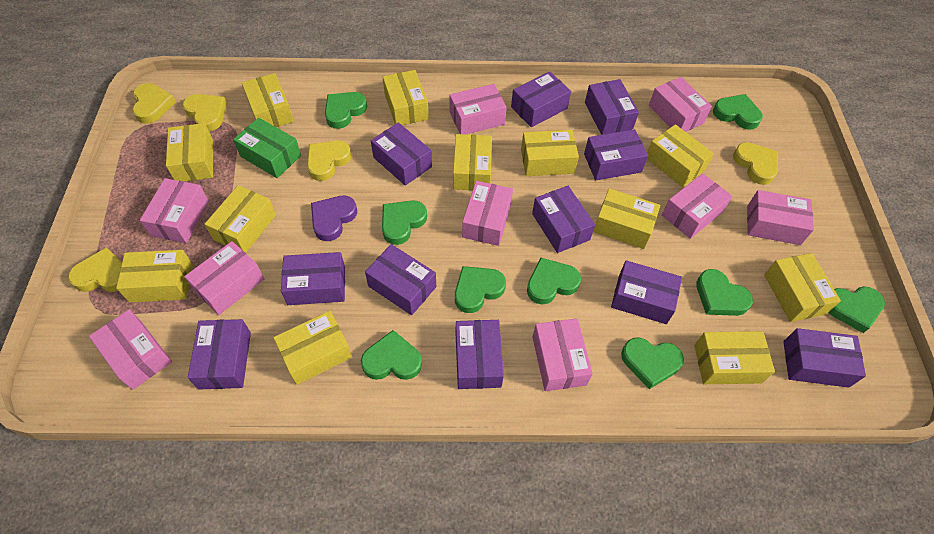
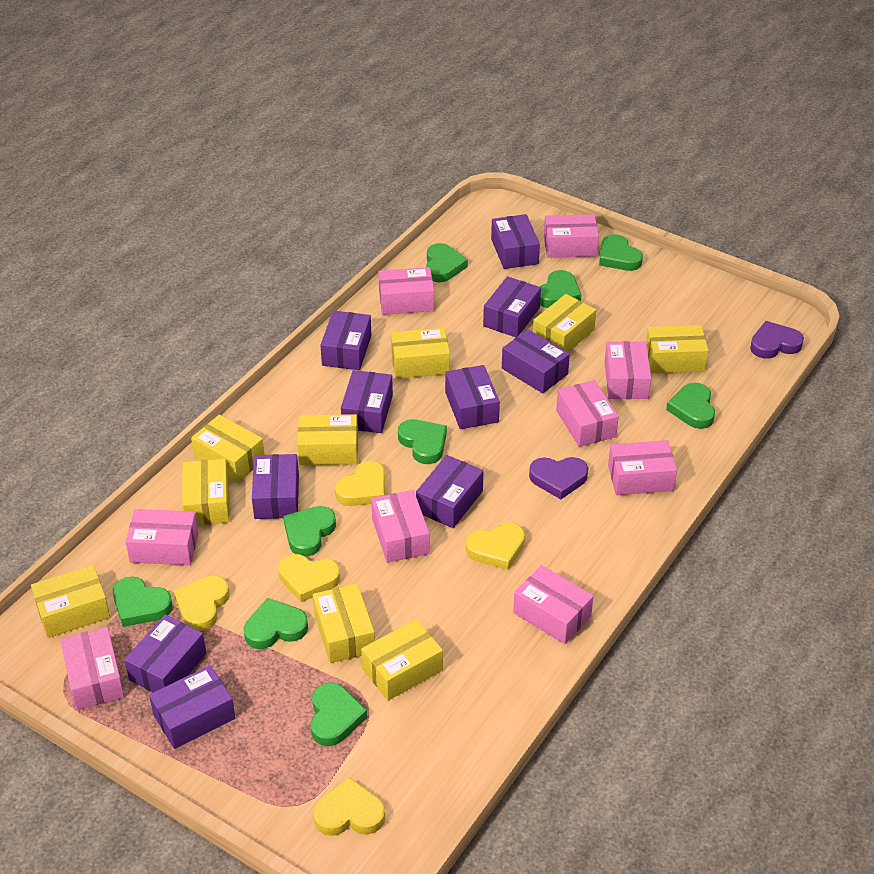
green box: [233,118,301,178] = 1 -> none = 0
purple box: [188,319,251,390] [281,252,345,305] [365,244,436,315] [371,122,432,186] [456,320,504,389] [511,71,571,127] [532,186,595,253] [584,129,648,180] [585,79,639,135] [611,260,682,324] [783,328,866,388] = 11 -> [124,615,206,692] [149,665,235,749] [252,454,299,519] [320,311,371,370] [341,370,393,433] [416,455,484,528] [445,365,500,429] [483,276,541,337] [491,214,540,269] [502,329,570,393] = 10
purple heart: [311,196,357,241] = 1 -> [529,457,588,499] [750,321,804,359] = 2
yellow box: [116,250,193,302] [166,123,213,182] [205,185,276,253] [242,73,294,127] [273,311,352,385] [383,70,429,125] [453,134,492,191] [521,130,579,176] [593,188,660,249] [647,124,714,187] [694,331,775,384] [764,253,841,322] = 12 -> [31,565,110,638] [182,459,230,525] [191,414,264,483] [297,414,358,465] [313,584,375,663] [361,619,443,701] [391,328,450,379] [533,294,596,352] [646,325,709,373] = 9

